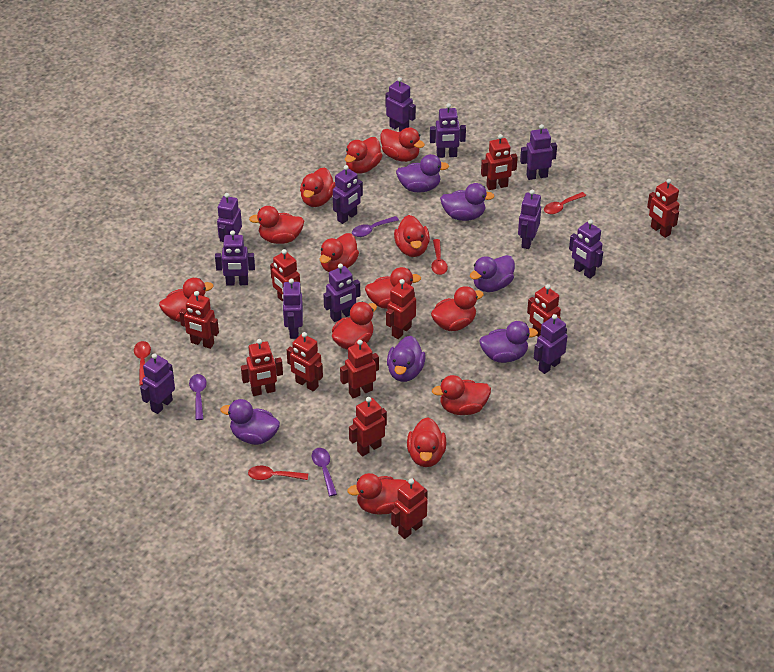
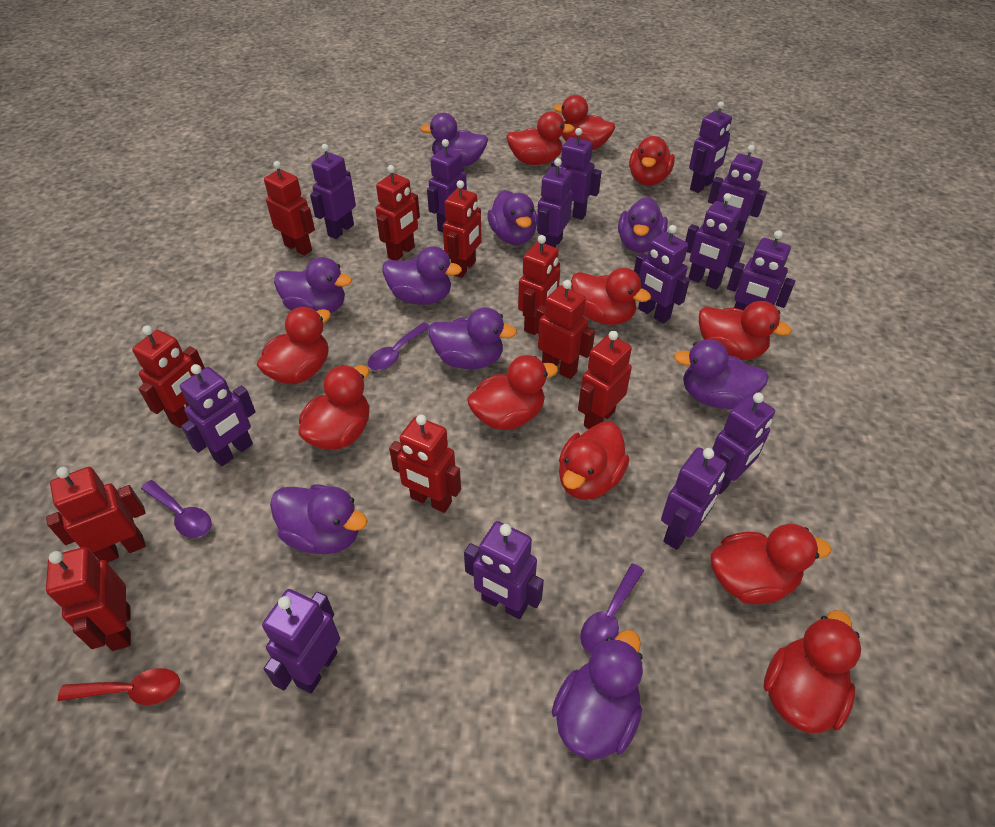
purple duck: [220,399,280,445] [387,336,426,382] [396,154,449,192] [440,183,495,221] [470,255,515,292] [479,321,538,363] = 6 -> [270,484,368,554] [274,257,352,313] [382,246,462,305] [420,113,488,167] [428,307,517,369] [487,190,537,245] [552,630,643,759] [618,197,668,253] [674,339,769,409] = 9
purple robot: [140,353,175,414] [215,230,255,285] [217,193,242,242] [282,279,303,339] [323,264,360,322] [333,165,363,224] [385,77,416,132] [430,103,466,158] [518,190,541,249] [520,124,557,180] [534,314,567,374] [569,219,603,279] = 12 -> [180,364,256,466] [262,589,340,694] [310,144,356,239] [427,139,467,233] [464,521,544,619] [537,158,573,248] [551,128,602,220] [634,225,690,324] [661,447,727,550] [685,193,745,289] [689,101,732,193] [708,145,767,238] [712,393,775,494] [727,230,795,310] = 14
red duck: [159,278,213,322] [249,206,304,244] [300,167,336,207] [320,233,359,272] [332,302,377,350] [345,137,382,173] [347,473,407,515] [365,267,421,309] [380,127,425,162] [394,215,430,257] [407,417,446,467] [431,286,484,331] [432,375,491,415] = 13 -> [257,307,331,384] [299,365,369,450] [467,355,558,430] [506,112,574,165] [553,95,615,150] [559,421,630,500] [571,268,651,325] [629,136,675,186] [699,301,792,360] [711,524,831,604] [764,610,861,733] = 11
red robot: [179,291,219,349] [241,339,283,396] [270,249,300,302] [287,332,323,392] [340,340,379,398] [349,397,387,457] [386,279,416,339] [391,478,428,539] [481,134,518,190] [527,284,561,337] [647,179,679,238] = 11 -> [46,467,146,563] [46,547,131,651] [132,326,205,428] [264,161,315,256] [375,165,420,261] [389,414,461,513] [443,180,481,278] [518,235,560,335] [535,280,595,379] [578,331,632,429] = 10
red spoon: [134,341,151,386] [248,466,308,480] [431,239,448,275] [544,192,586,214] = 4 -> [58,668,180,705] = 1

